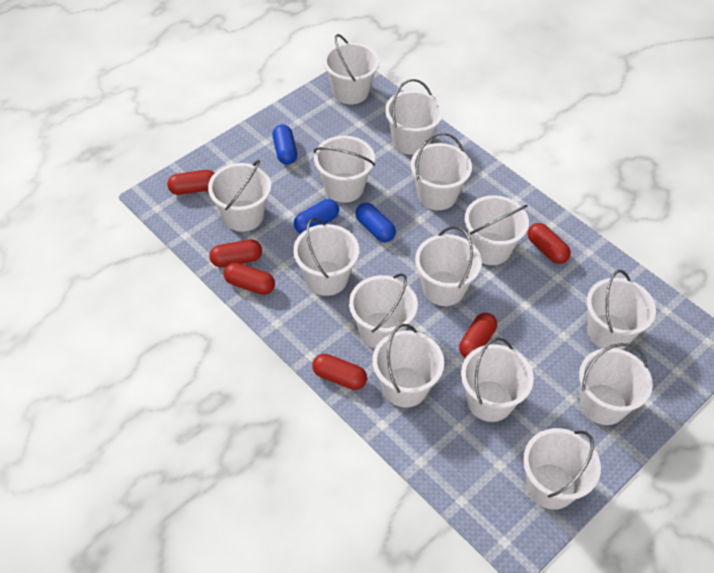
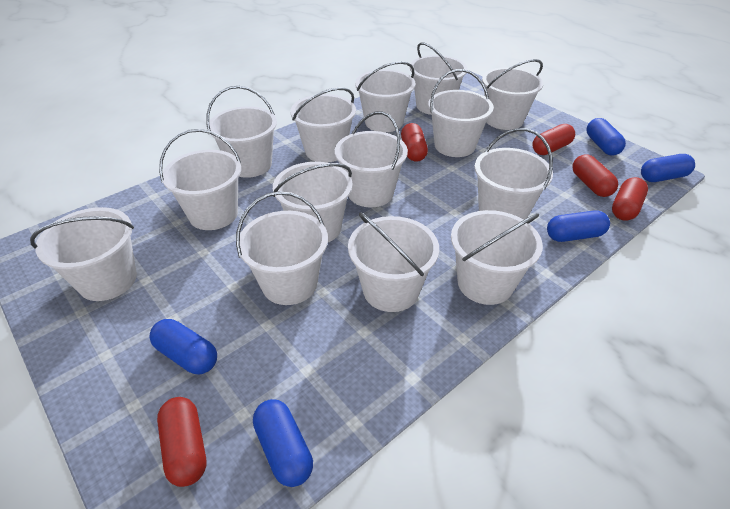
blue capsule: [272,124,297,164] [294,199,339,233] [355,203,396,242] = 3 -> [149,319,217,374] [253,399,313,487] [547,210,610,242] [587,118,626,156] [641,154,695,182] = 5
red capsule: [167,170,214,195] [209,239,262,267] [224,263,275,295] [312,354,367,390] [459,313,497,358] [528,223,571,264] = 6 -> [157,397,206,487] [401,123,428,162] [532,124,575,155] [572,154,618,197] [612,177,648,221] = 5

